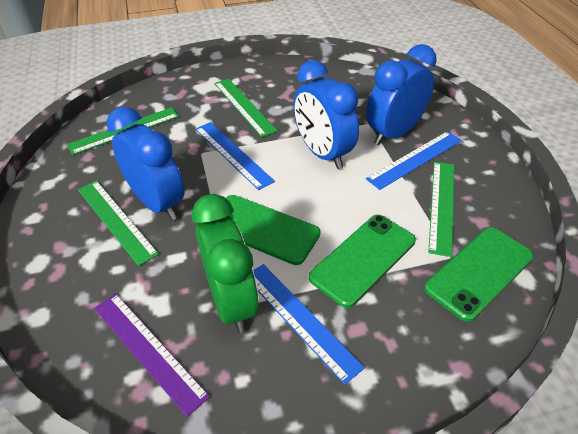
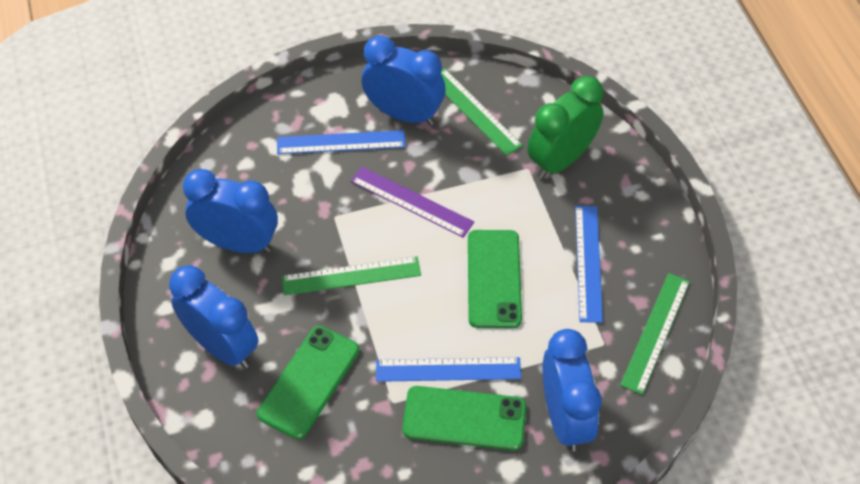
blue clock: [107,107,184,220] [294,60,359,169] [366,44,437,145] = 3 -> [169,265,259,368] [183,169,278,253] [362,35,445,125] [543,329,602,451] = 4
green ruler: [67,107,179,155] [78,181,159,266] [214,79,277,137] [428,162,454,257] = 4 -> [282,256,421,295] [441,68,523,156] [620,273,690,395] = 3

